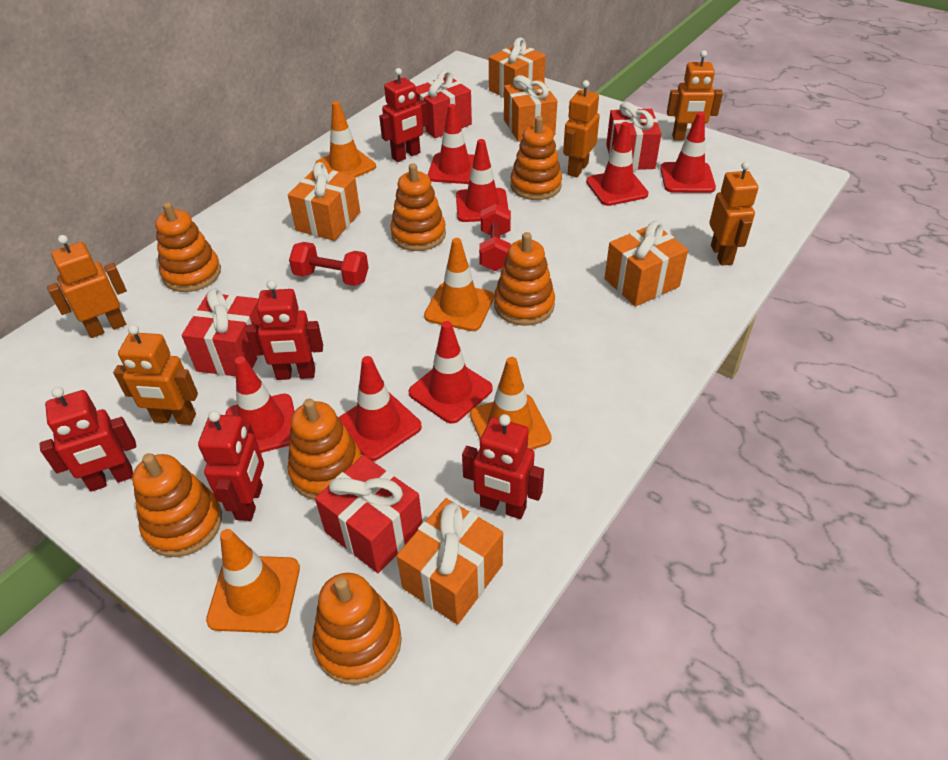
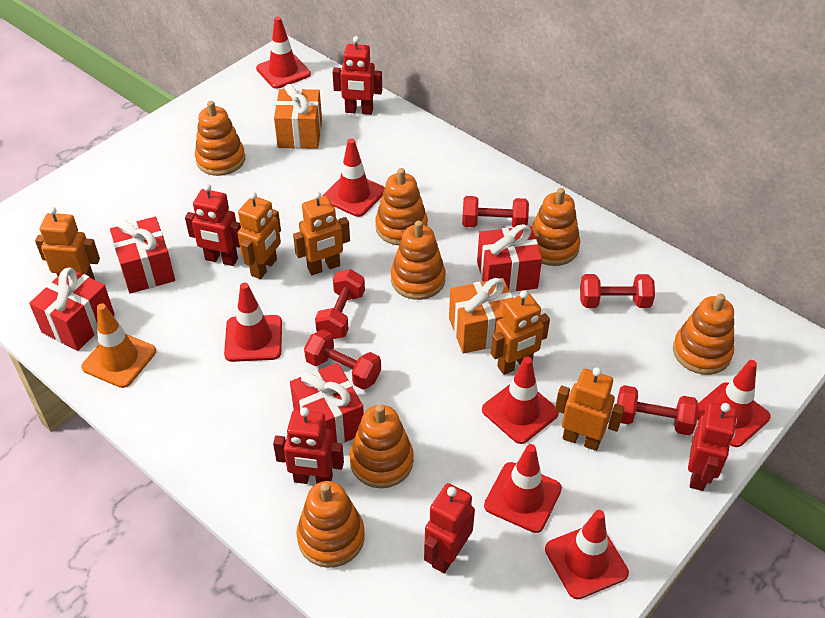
orange gift: [288,162,360,241] [397,498,503,625] [489,37,546,98] [504,75,557,142] [605,221,688,307] = 5 -> [274,84,322,149] [449,278,513,353] = 2
orange traffic cone: [206,529,300,633] [315,101,376,178] [424,238,494,331] [470,357,552,449] = 4 -> [81,303,156,388] = 1
red dumbbell: [289,242,369,286] [479,204,511,271] = 2 -> [304,330,381,389] [315,269,365,339] [462,196,529,228] [580,274,655,308] [617,385,699,435] = 5

